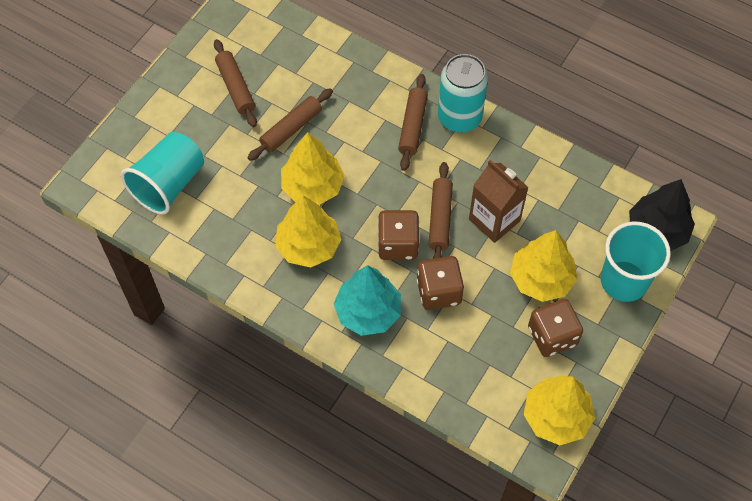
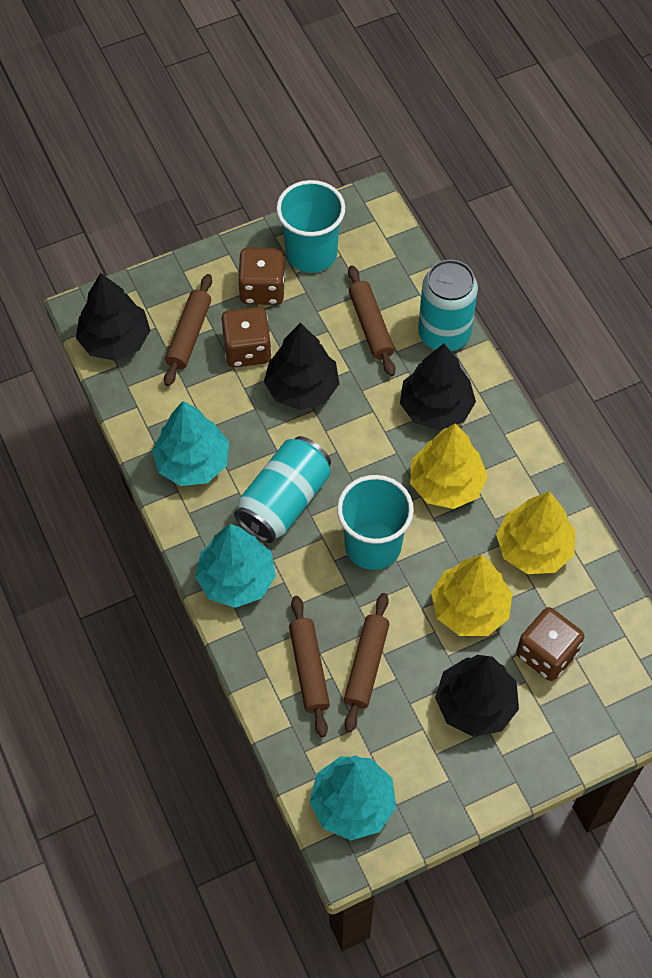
black tree: [629,179,695,251] = 1 -> [76,273,151,361] [264,323,339,410] [400,344,476,430] [435,655,519,737] = 4
brown carton: [469,160,529,243] = 1 -> none = 0
turquoise can: [438,54,488,133] = 1 -> [234,436,331,543] [418,260,478,351] = 2
turquoise tree: [334,265,401,336] = 1 -> [152,401,229,486] [195,524,276,608] [309,755,396,840] = 3
yellow tree: [275,195,341,268] [281,132,345,205] [510,230,577,302] [524,376,595,445] = 4 -> [410,423,488,509] [431,555,513,636] [496,491,576,574] = 3

